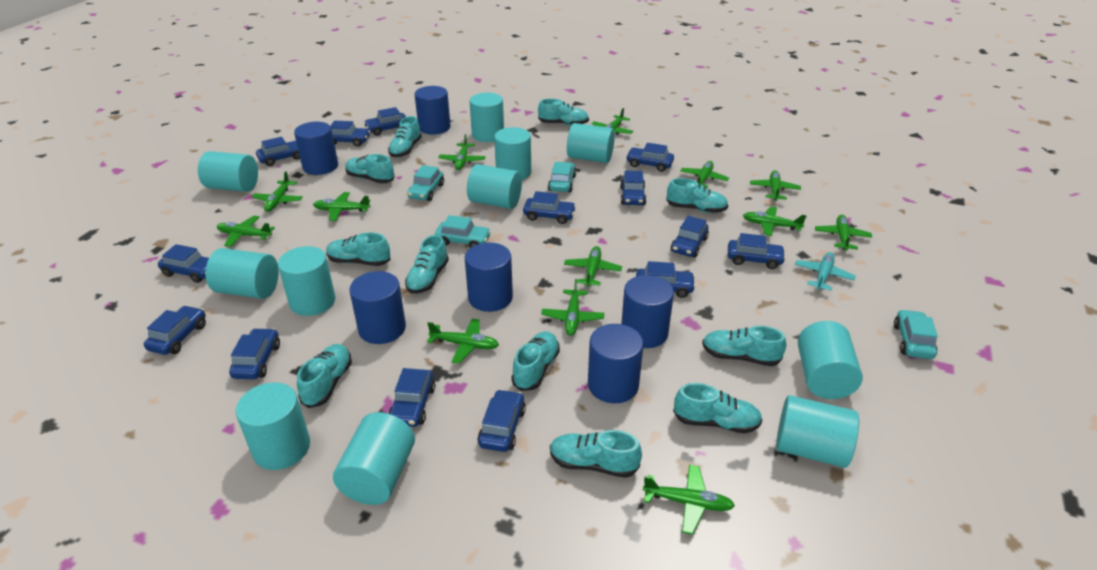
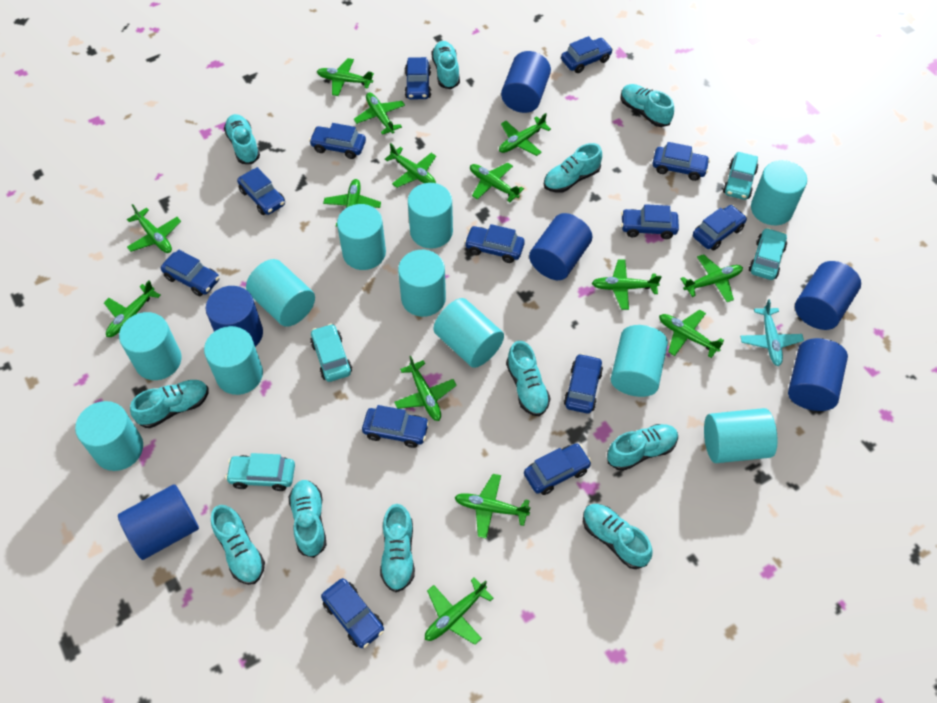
blue car: [144,305,206,355] [158,244,209,283] [229,328,280,380] [256,137,300,166] [331,121,370,147] [363,107,406,136] [388,368,435,427] [477,389,526,452] [523,191,576,224] [620,171,647,205] [626,143,674,172] [636,261,696,298] [671,216,709,258] [728,233,786,269] = 14 -> [161,250,219,296] [237,167,285,215] [309,123,366,159] [321,578,384,648] [362,405,429,448] [405,57,431,100] [464,224,525,263] [524,443,592,495] [561,36,613,73] [564,353,603,414] [621,204,679,239] [653,142,710,181] [693,205,747,250] = 13
green plane: [217,216,275,247] [252,171,303,212] [313,192,371,221] [427,318,499,364] [438,134,486,170] [541,279,604,336] [564,246,622,287] [591,108,633,135] [643,465,735,535] [680,161,729,188] [743,207,807,236] [750,170,801,201] [815,215,872,251] = 13 -> [104,280,161,337] [127,204,181,253] [317,58,374,96] [323,179,381,226] [354,92,405,135] [385,143,436,188] [394,356,457,421] [425,577,493,645] [454,474,531,538] [470,163,524,202] [499,113,551,156] [592,259,662,310] [659,309,724,358] [680,254,743,302] = 14

